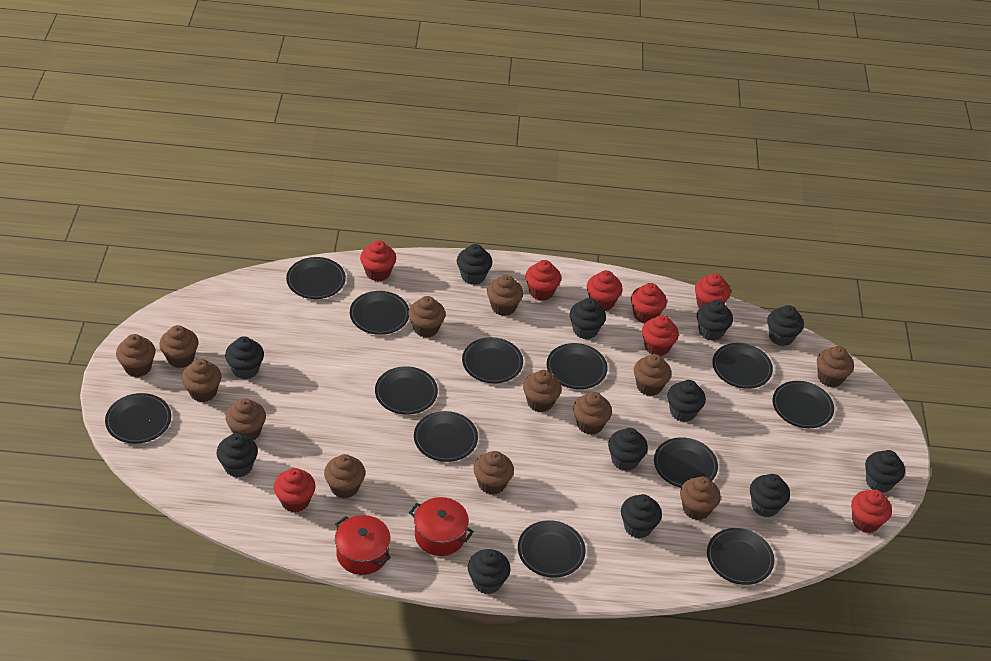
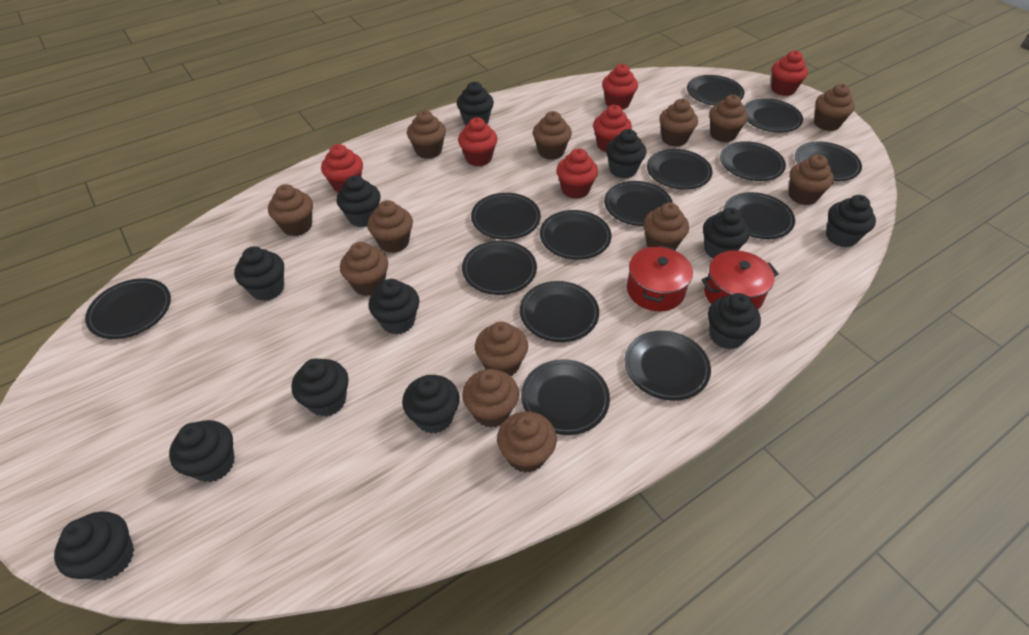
black plate: [105,393,171,444] [286,257,346,299] [350,291,409,335] [375,366,438,415] [414,411,478,462] [462,337,523,383] [518,520,586,578] [547,343,608,389] [654,437,718,488] [707,528,774,585] [712,343,773,389] [772,381,834,428] = 12 -> [85,278,171,339] [462,240,537,295] [471,193,541,240] [520,281,599,342] [521,359,610,435] [540,210,611,260] [604,181,673,226] [625,330,711,401] [647,149,712,190] [687,75,744,106] [720,141,786,181] [723,192,795,239] [744,98,803,132] [795,142,862,181] = 14
red cupcake: [274,468,316,512] [360,240,396,281] [525,260,561,301] [587,270,623,311] [631,283,667,323] [642,315,679,356] [695,273,731,308] [851,490,892,533] = 8 -> [321,144,363,193] [458,118,498,166] [556,148,598,199] [593,105,632,152] [602,64,638,109] [771,50,808,96] = 6

